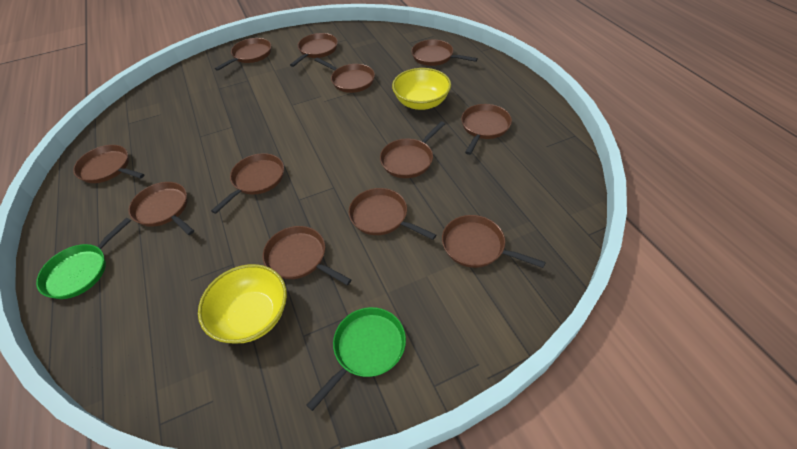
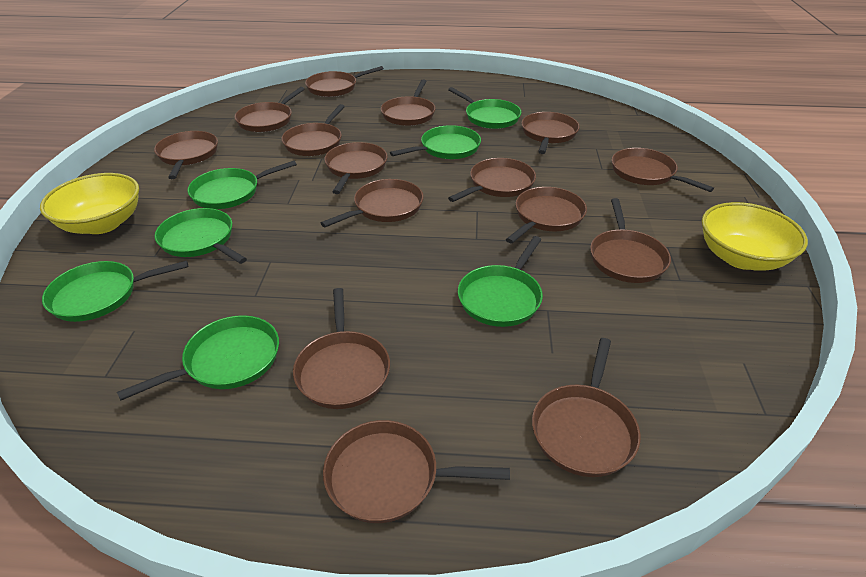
brown pan: [73,145,144,183] [129,182,194,235] [211,153,284,214] [215,38,271,71] [263,226,351,285] [290,33,338,67] [314,58,375,93] [349,188,436,240] [380,121,445,178] [411,40,478,66] [442,215,546,268] [461,104,512,155] = 12 -> [154,131,218,179] [235,87,305,132] [281,104,345,156] [293,288,390,409] [305,66,384,97] [321,179,424,227] [323,420,510,523] [324,142,388,194] [381,80,435,126] [448,158,536,202] [506,187,587,244] [521,112,580,154] [532,338,641,477] [590,198,671,283] [612,148,714,192] = 15
green pan: [36,217,131,299] [306,307,406,411] = 2 -> [42,261,188,322] [117,315,279,401] [155,208,247,264] [187,161,297,209] [390,125,481,159] [448,87,521,129] [458,236,543,327] = 7

